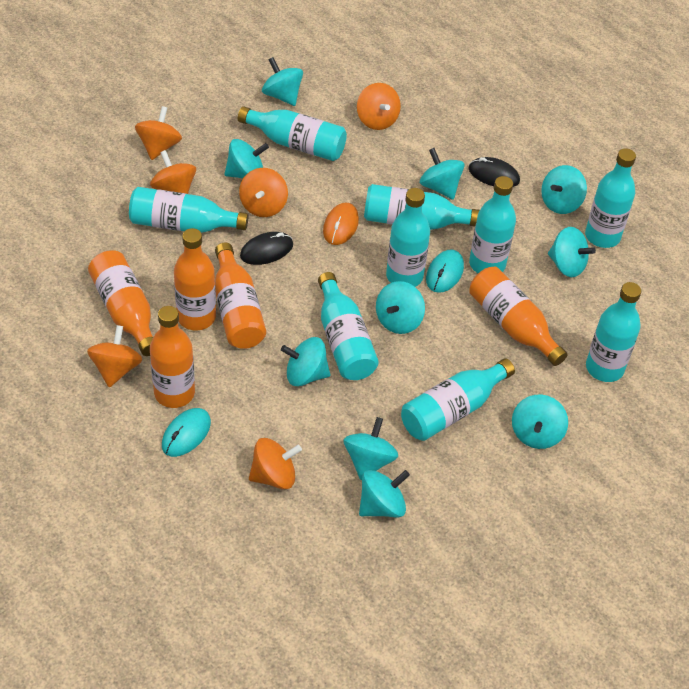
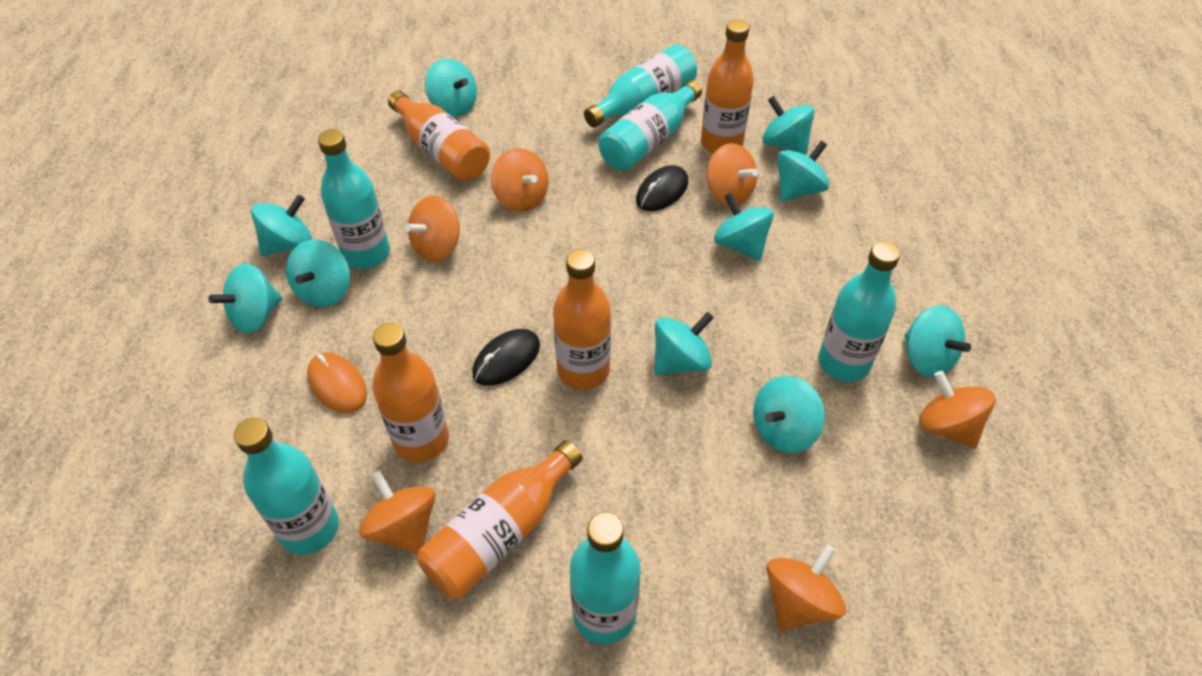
turquoise bottle: [129,187,249,233] [238,106,347,161] [318,272,379,380] [364,184,480,230] [386,188,430,287] [401,358,515,441] [469,176,516,273] [585,148,636,248] [586,282,641,382] = 9 -> [234,418,339,555] [318,129,390,269] [570,512,640,644] [584,44,697,127] [598,80,702,171] [818,241,900,382] = 6
turquoise mouse: [162,408,211,457] [426,249,464,293] = 2 -> none = 0

